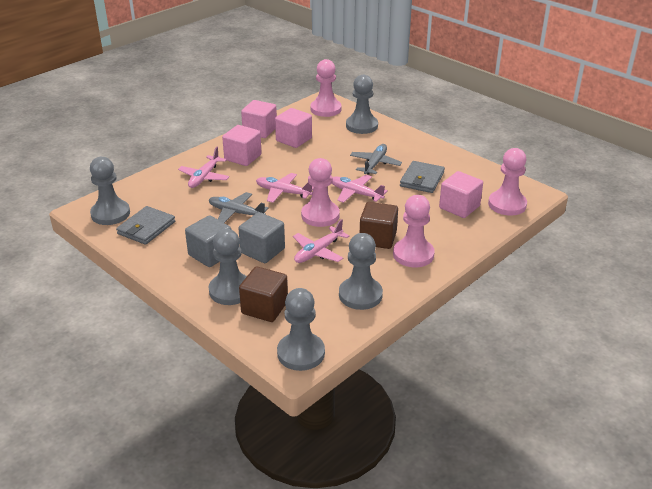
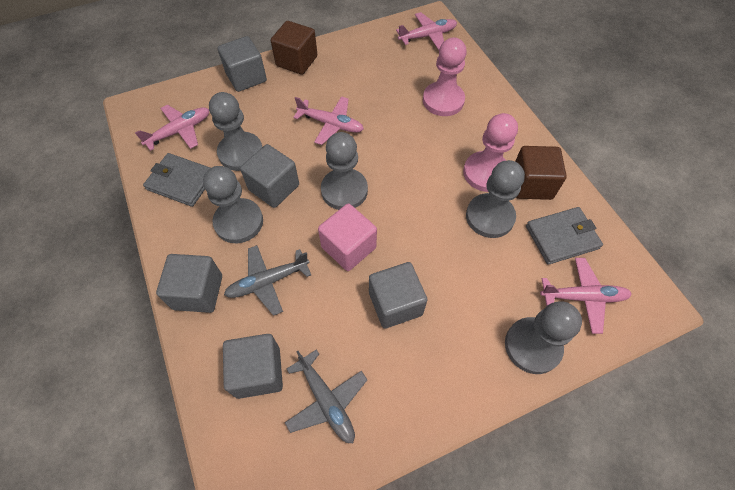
grey cube: [185,215,231,267] [238,212,285,263] = 2 -> [156,254,222,313] [217,36,267,92] [223,334,283,399] [240,144,299,208] [369,262,427,329] = 5
pink cube: [222,125,262,166] [241,100,277,138] [275,108,312,148] [439,171,483,218] = 4 -> [318,204,377,271] = 1
pink pawn: [301,158,340,227] [310,59,342,117] [393,195,435,267] [488,148,527,216] = 4 -> [423,37,467,116] [463,113,518,192] = 2

